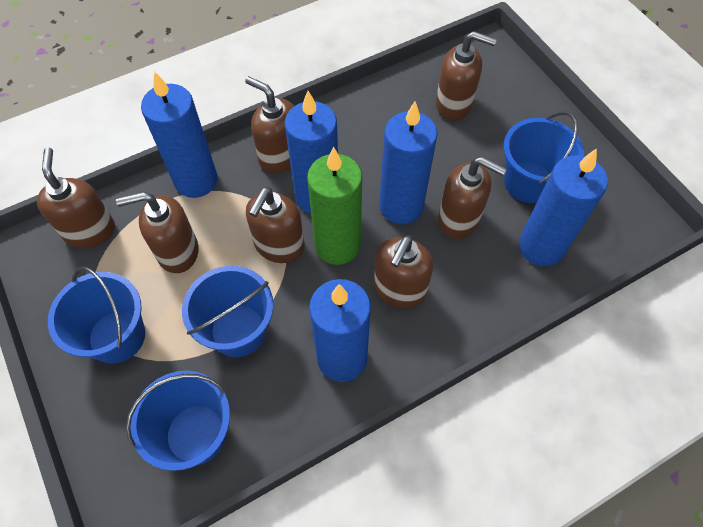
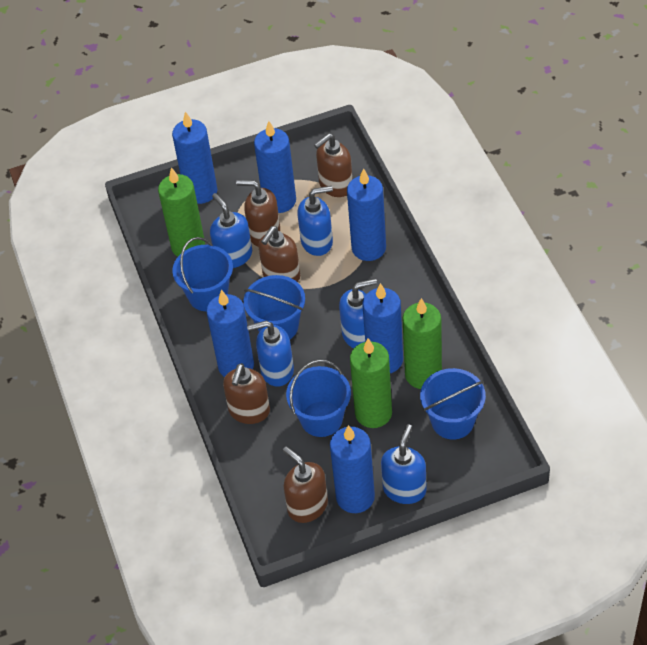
blue candle: [141,71,218,198] [285,91,338,214] [309,279,371,382] [379,101,438,224] [519,148,608,266] = 5 -> [172,111,217,204] [206,290,254,377] [254,121,296,213] [330,425,375,513] [347,168,386,261] [363,283,403,373] = 6
blue soap dispenser: none = 0 -> [210,193,252,268] [247,321,294,387] [297,186,333,256] [339,279,377,348] [381,424,427,504] = 5
brown soap dispenser: [37,148,115,248] [116,192,199,273] [245,76,294,173] [246,187,304,263] [374,235,433,308] [436,31,497,121] [438,156,507,239] = 7 -> [223,363,270,424] [236,180,280,246] [258,226,300,282] [283,447,328,523] [314,133,353,197] = 5
green candle: [307,147,362,265] = 1 -> [158,167,205,257] [350,338,392,428] [402,298,442,389] = 3

